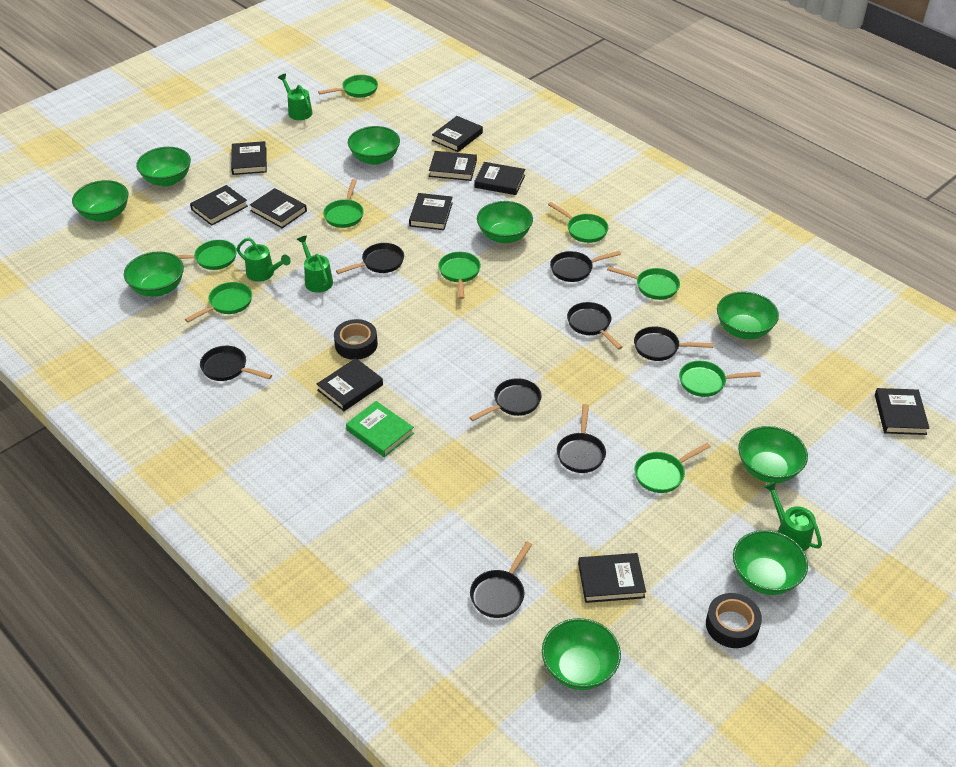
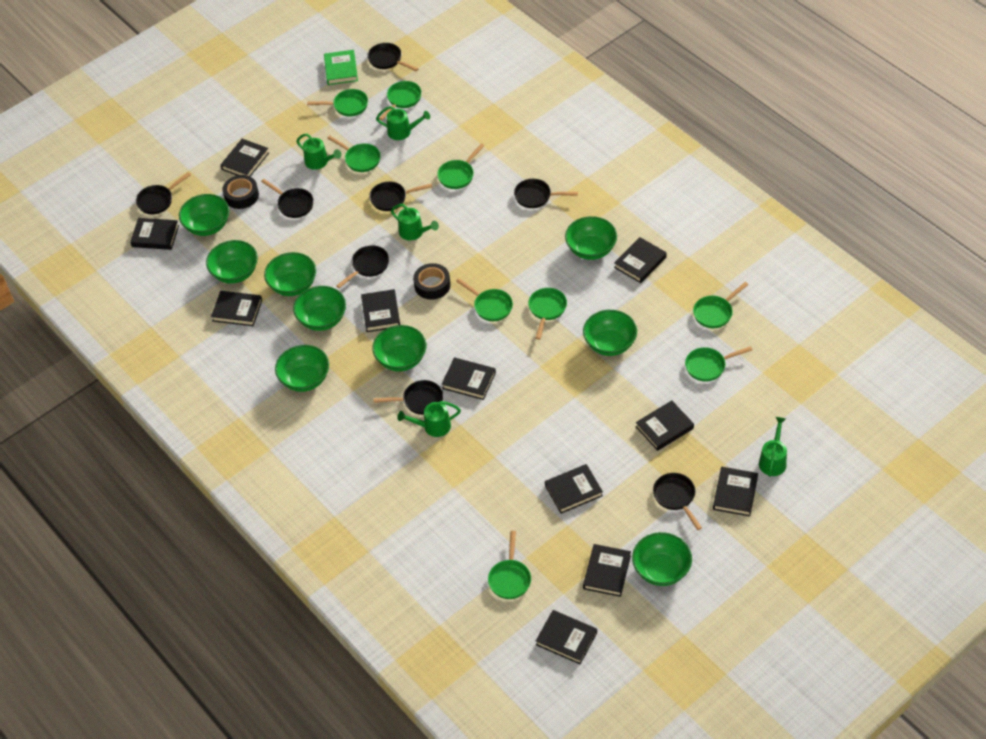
black book: [190,185,248,226] [231,141,267,175] [250,188,307,228] [317,358,383,411] [409,193,453,230] [429,151,477,181] [432,116,483,152] [474,162,525,195] [578,553,646,603] [875,388,930,435] = 10 -> [130,218,179,250] [211,291,262,326] [221,139,269,177] [361,289,400,332] [442,357,496,400] [536,610,597,664] [545,464,603,514] [583,544,631,597] [614,237,667,283] [636,400,694,451] [713,467,758,517] = 11
green watering can: [236,238,291,282] [278,74,313,120] [297,236,333,293] [764,481,822,551] = 4 -> [296,134,342,170] [376,106,430,140] [391,204,439,240] [397,401,461,437] [759,417,787,477] = 5

